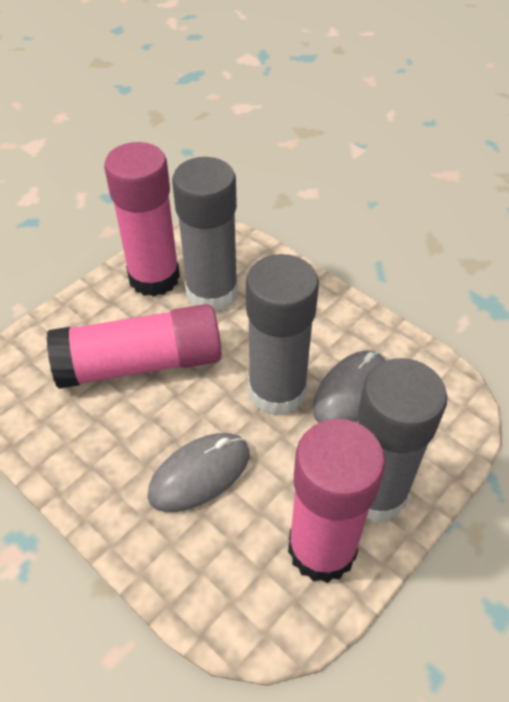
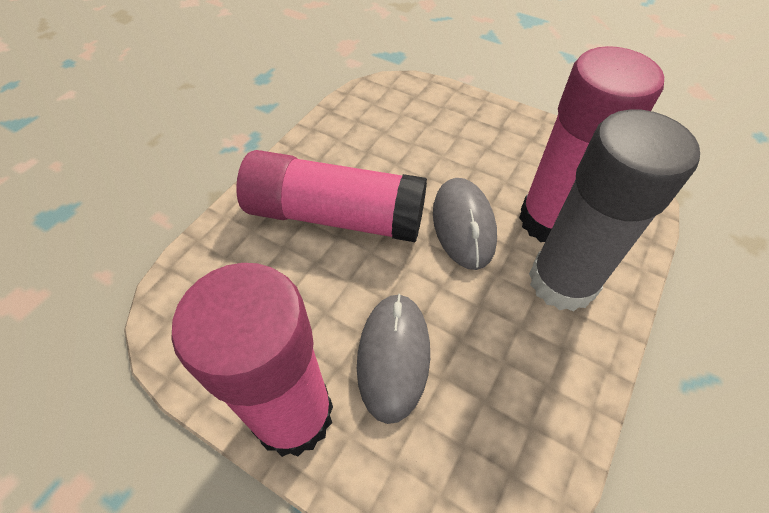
grey glue stick: [172,157,238,312] [246,254,319,416] [358,358,447,522] = 3 -> [529,109,700,311] = 1

